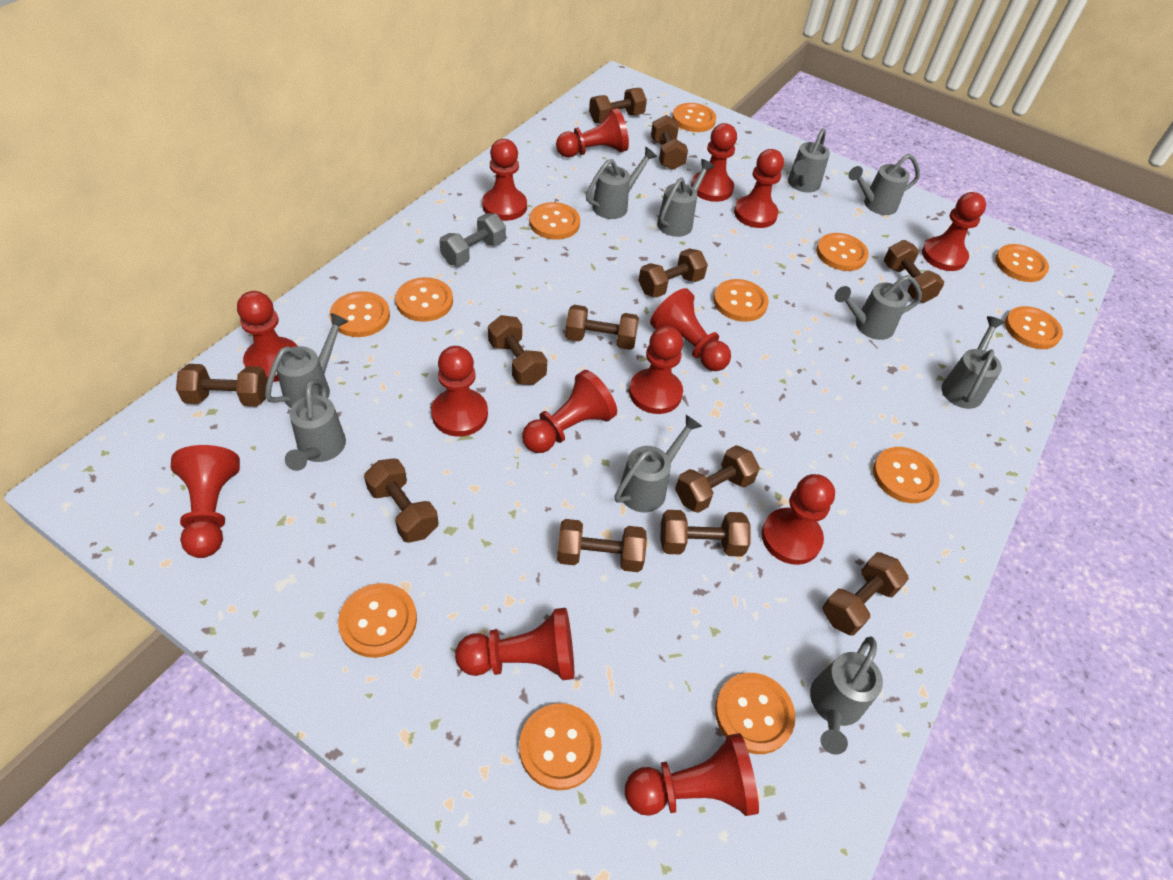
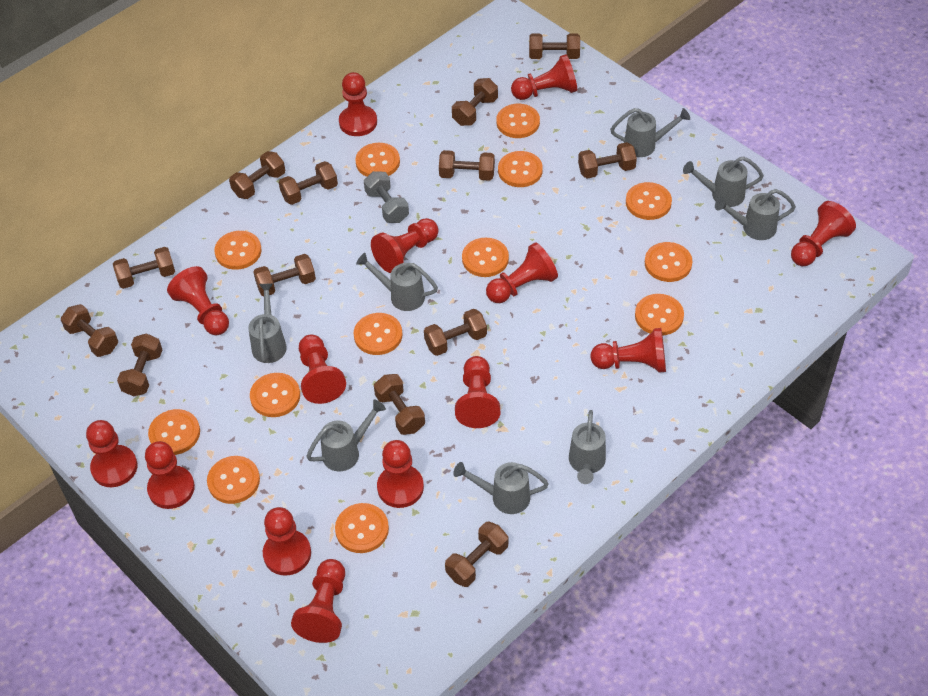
brown dumbbell: [176,364,267,406] [364,459,438,543] [488,315,547,385] [557,519,647,572] [565,305,639,350] [589,88,647,123] [638,249,708,298] [651,115,688,170] [660,510,751,557] [675,445,760,513] [822,552,909,636] [884,240,944,303] = 12 -> [61,304,118,357] [113,247,175,289] [117,333,162,396] [229,151,285,199] [253,254,316,296] [279,161,338,205] [374,374,425,435] [424,309,487,356] [439,150,495,181] [445,522,508,587] [452,78,498,126] [529,33,580,59] [578,142,637,179] = 13
grey watering can: [265,313,349,408] [285,379,346,471] [586,147,657,219] [615,415,702,512] [657,159,714,237] [788,128,830,193] [810,636,883,755] [835,275,922,340] [848,154,920,215] [941,316,1005,409] = 10 -> [248,283,287,363] [306,399,386,472] [356,253,438,311] [453,462,549,514] [569,410,606,484] [610,108,690,157] [683,156,764,207] [715,189,796,240] = 8
orange button: [330,291,390,337] [338,583,417,658] [395,277,453,322] [519,703,602,790] [529,202,580,240] [672,103,716,132] [713,279,769,322] [715,673,795,754] [816,233,869,271] [873,447,940,503] [995,244,1049,282] [1005,306,1063,349] = 12 -> [148,409,200,455] [207,456,260,504] [214,231,262,270] [250,373,300,417] [335,503,389,553] [354,313,402,355] [355,143,400,177] [462,238,509,277] [496,104,540,138] [498,151,543,187] [626,182,672,220] [635,294,684,335] [645,242,692,282] = 13

